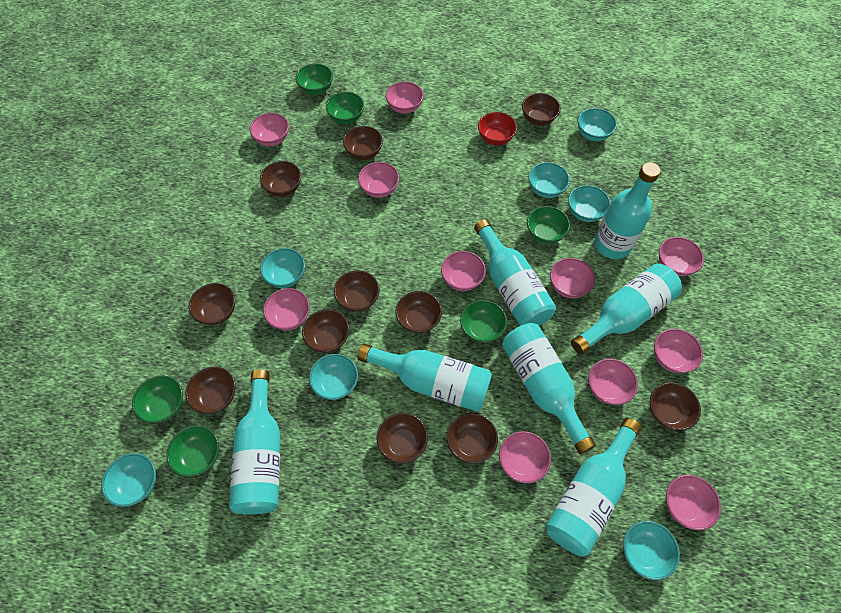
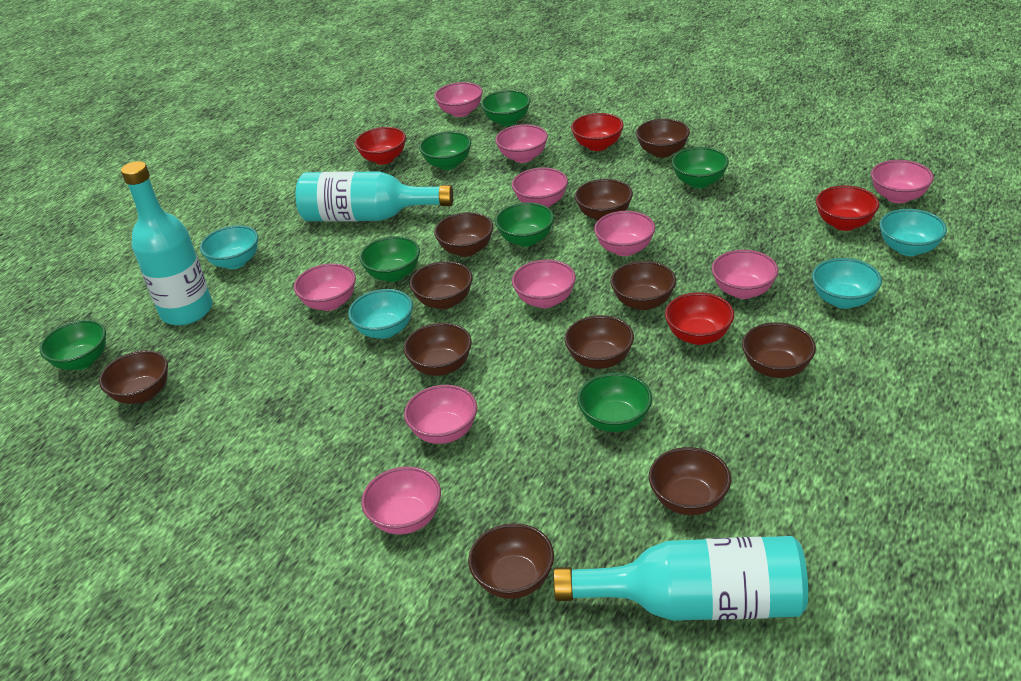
green bowl: [132,375,183,424] [166,425,219,477] [295,64,333,95] [326,92,364,124] [460,300,507,343] [527,206,570,244] = 6 -> [39,320,106,370] [360,236,420,282] [419,131,471,170] [481,90,530,126] [495,202,554,247] [577,373,652,432] [672,147,729,188] = 7
pink bowl: [250,113,289,146] [263,288,310,330] [358,162,399,198] [386,81,424,114] [441,251,486,291] [499,431,551,484] [550,258,595,298] [588,359,638,405] [654,329,703,373] [659,237,704,276] [666,475,721,531] = 11 -> [294,263,356,311] [361,466,441,535] [404,385,477,444] [434,82,483,117] [495,124,548,163] [512,167,568,207] [512,259,576,308] [594,211,655,256] [712,250,778,299] [871,160,934,203] = 10
red bowl: [478,112,517,146] = 1 -> [355,127,406,165] [571,113,624,151] [665,292,734,345] [816,185,879,231] = 4
turquoise bottle: [229,369,280,514] [357,343,492,412] [474,219,556,326] [502,323,596,454] [546,418,642,556] [571,264,682,355] [595,162,661,259] = 7 -> [121,161,212,325] [295,171,453,222] [554,536,808,621] = 3
turquoise bowl: [101,453,156,507] [260,248,305,288] [309,354,358,400] [528,162,570,198] [568,185,611,222] [578,108,617,141] [623,521,680,581] = 7 -> [200,225,258,269] [348,289,413,339] [812,258,882,309] [879,209,947,256] = 4

